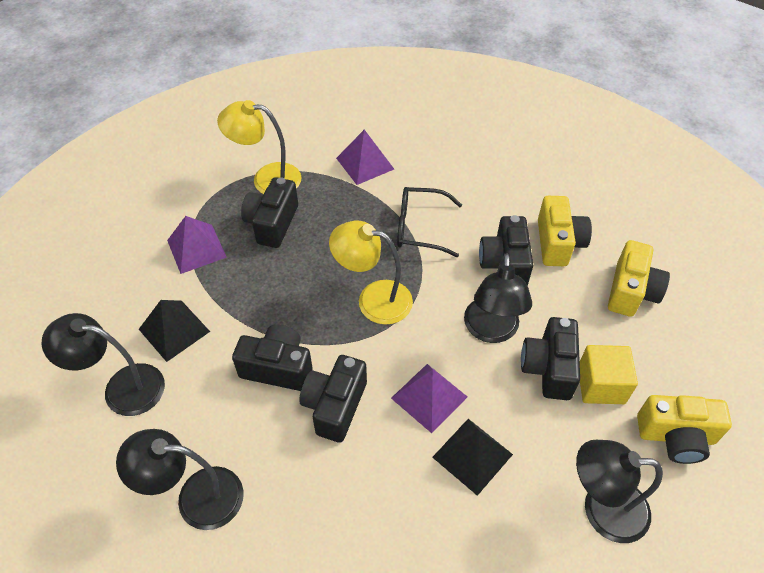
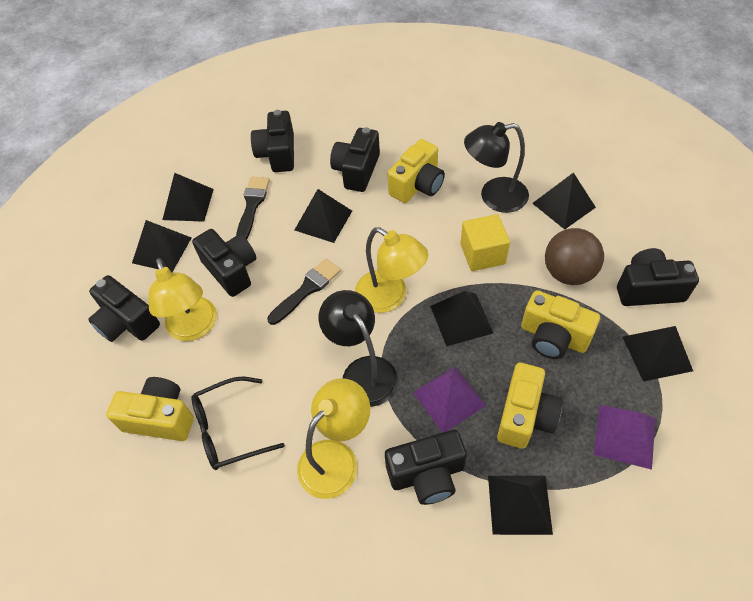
black brush: none = 0 -> [236,177,270,239] [267,258,341,325] = 2
black camera: [232,324,313,391] [241,177,298,248] [299,355,367,443] [479,215,533,286] [521,317,580,400] = 5 -> [88,275,160,342] [192,229,256,297] [251,110,294,172] [330,127,380,192] [385,430,467,505] [617,248,699,306] = 6
black lamp: [41,313,165,416] [116,429,244,530] [464,253,532,343] [576,440,663,543] = 4 -> [319,290,398,407] [464,122,529,213] = 2
black pyramid: [139,300,210,362] [432,419,513,496] = 2 -> [132,220,191,272] [162,173,214,222] [295,189,352,243] [430,291,493,347] [488,476,553,535] [532,172,596,230] [623,326,693,382] = 7
brown ball: none = 0 -> [545,228,604,285] = 1
purple pyramid: [167,216,227,274] [336,130,394,185] [391,364,467,433] = 3 -> [413,366,487,433] [594,405,656,470] = 2
yellow camera: [538,196,592,266] [608,240,670,317] [637,395,732,464] = 3 -> [106,377,194,441] [388,139,445,203] [497,363,563,449] [521,290,600,359] = 4
yellow lamp: [217,100,301,194] [329,221,413,325] = 2 -> [148,258,217,341] [297,378,370,499] [355,227,428,313] = 3

